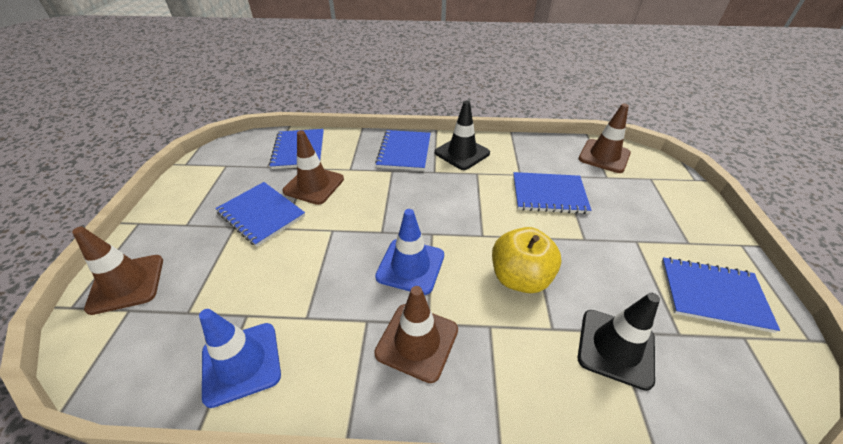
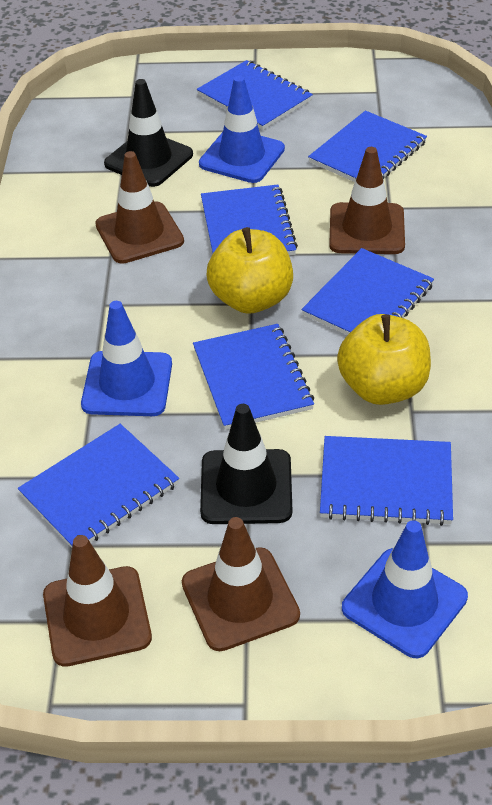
blue notebook: [215,182,305,247] [269,129,324,169] [375,130,431,171] [513,172,592,214] [661,257,780,333] = 5 -> [18,424,179,548] [193,324,314,430] [197,60,313,130] [201,185,298,255] [302,248,434,335] [308,111,427,182] [320,436,453,526] = 7
blue traffic cone: [199,309,281,408] [375,209,444,295] = 2 -> [81,301,172,416] [199,76,285,183] [342,520,468,658] = 3
yellow apple: [492,227,561,293] = 1 -> [206,227,293,314] [337,314,431,405] = 2

